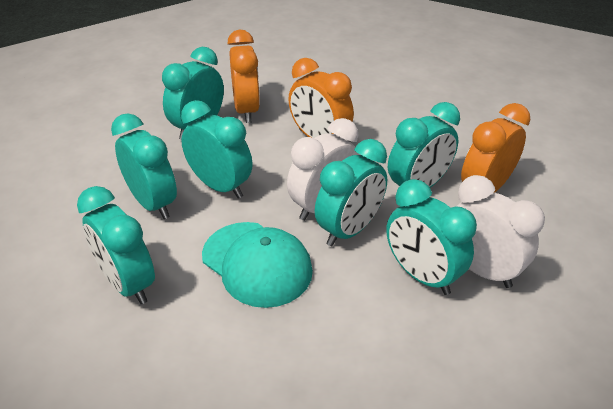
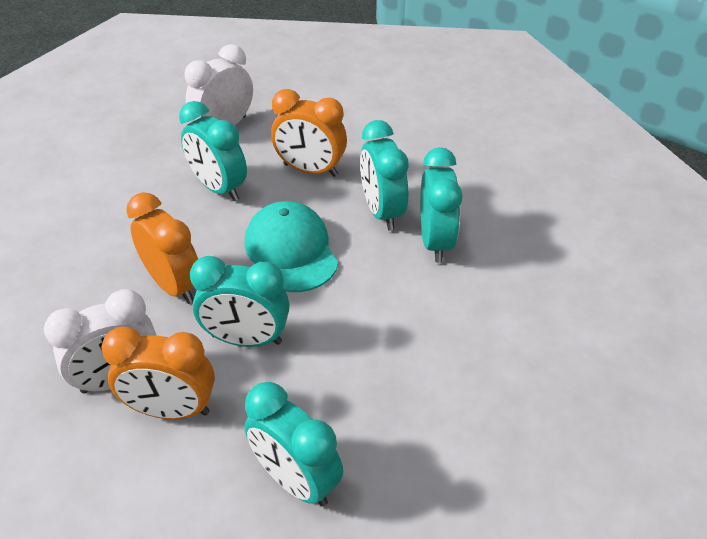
turquoise clock: [77,186,155,304] [111,113,177,219] [162,47,224,140] [181,100,252,199] [315,139,387,246] [386,179,477,295] [388,102,460,187] = 7 -> [179,101,247,201] [190,256,290,347] [244,382,343,507] [360,120,409,230] [420,147,463,263] = 5

